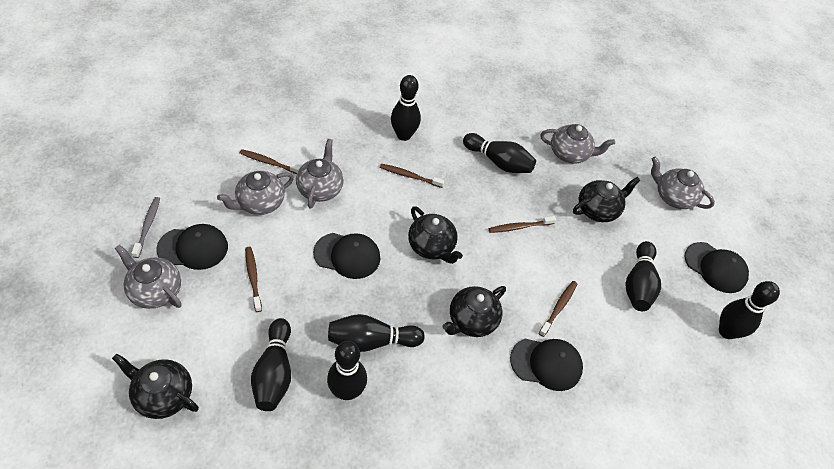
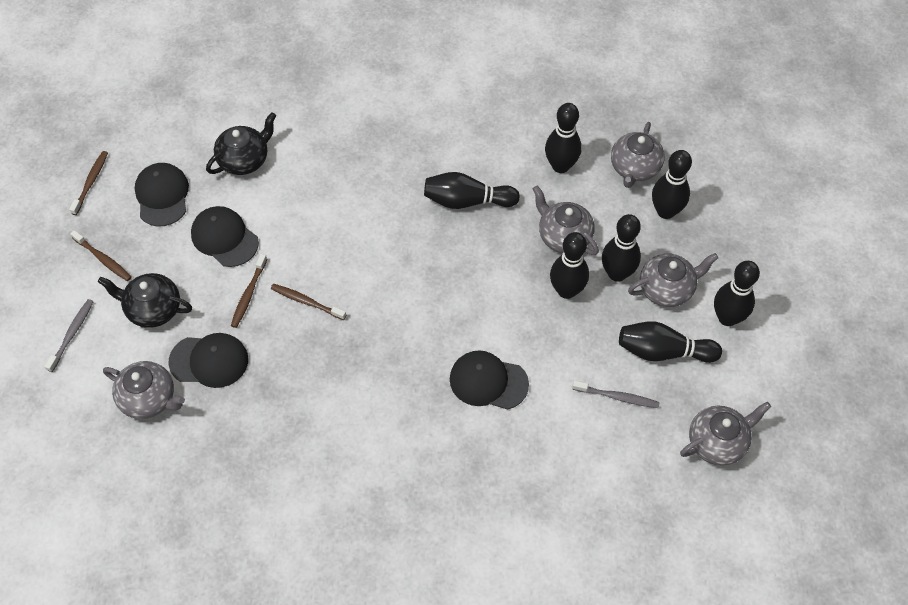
black teapot: [112,354,199,419] [408,206,463,264] [442,286,506,337] [573,177,640,222] = 4 -> [98,273,192,328] [206,112,276,175] = 2
brown toothbrush: [239,149,300,174] [245,247,262,312] [380,164,444,188] [489,216,556,233] [539,281,577,337] = 5 -> [69,151,108,215] [70,230,132,281] [231,254,267,328] [271,284,346,320] = 4
grey toothbrush: [131,197,160,258] = 1 -> [44,299,94,372] [572,380,660,408] = 2

